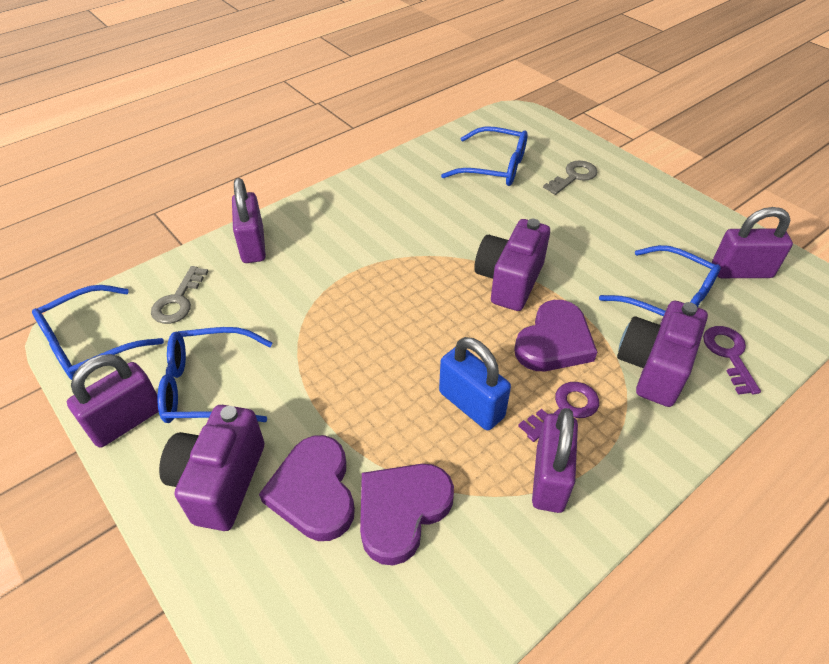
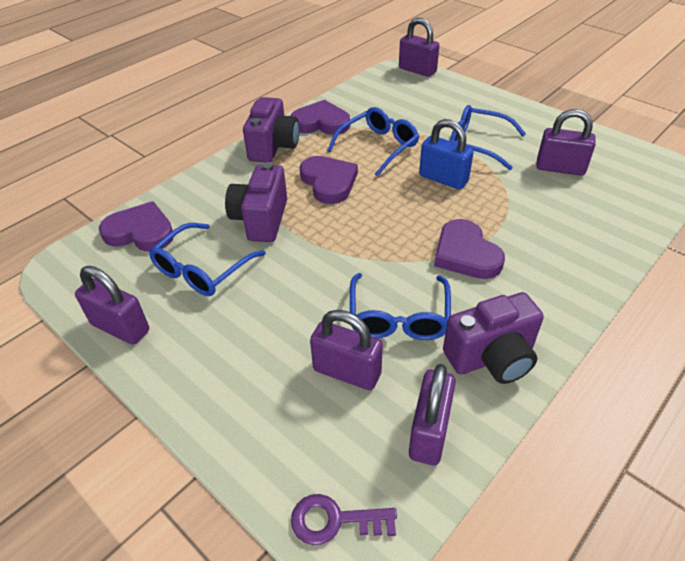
grey key: [151,266,209,324] [543,161,598,195] = 2 -> none = 0
purple heart: [259,435,355,541] [360,464,454,565] [514,300,597,371] = 3 -> [99,201,174,251] [290,100,350,135] [300,156,358,204] [434,219,505,279] = 4
purple key: [518,382,599,442] [703,326,761,395] = 2 -> [291,494,397,545] = 1
purple padlock: [67,354,159,448] [232,178,266,263] [532,408,578,513] [712,207,793,278] = 4 -> [75,266,149,345] [310,310,383,390] [399,18,440,77] [409,364,456,465] [536,109,596,176] = 5

